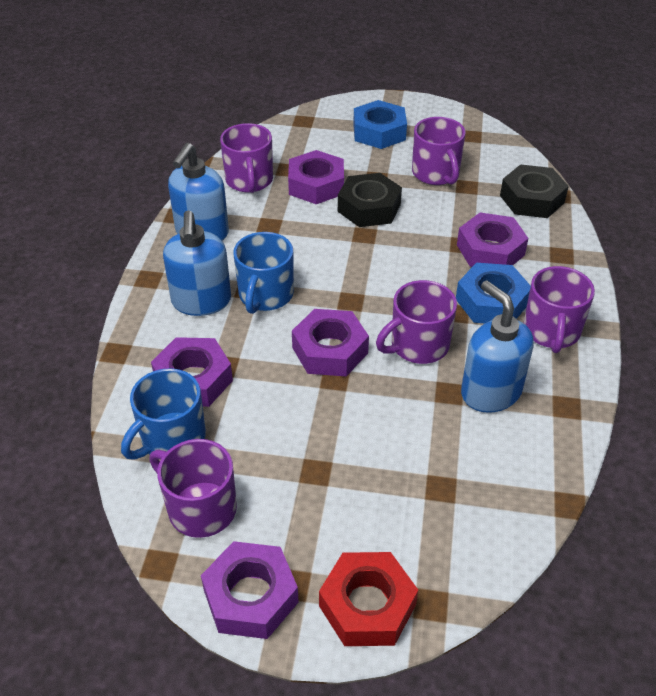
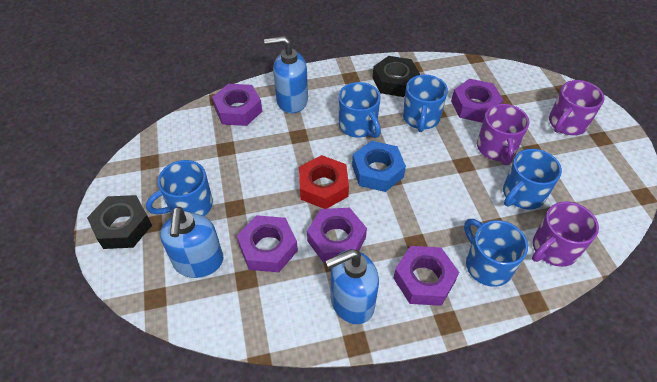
blue mug: [121,368,206,460] [234,232,294,314] = 2 -> [146,160,213,216] [339,82,381,138] [403,75,448,132] [464,219,528,287] [503,149,562,210] = 5
blue nut: [353,100,407,149] [456,263,531,323] = 2 -> [352,141,406,192] = 1
purple mug: [149,439,237,538] [220,123,273,193] [376,280,457,364] [412,117,466,185] [524,266,595,353] = 5 -> [477,104,530,165] [532,202,599,267] [549,80,605,135] = 3

